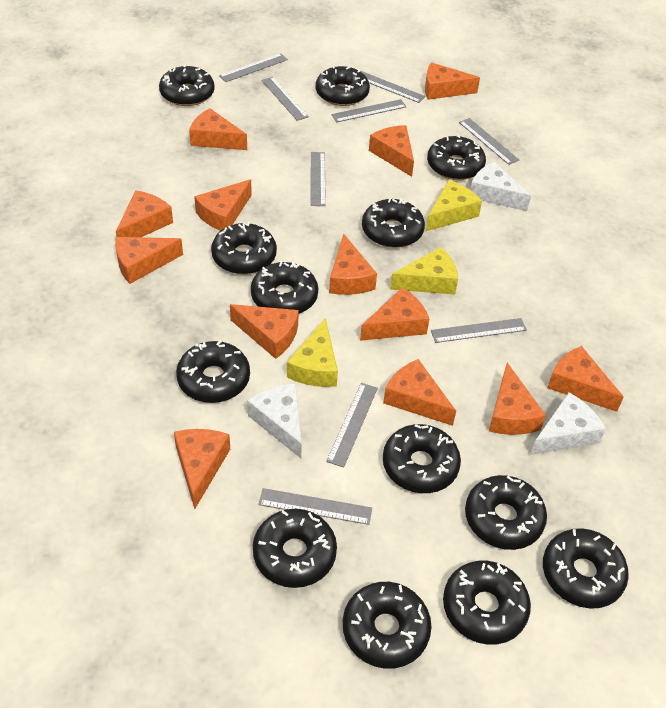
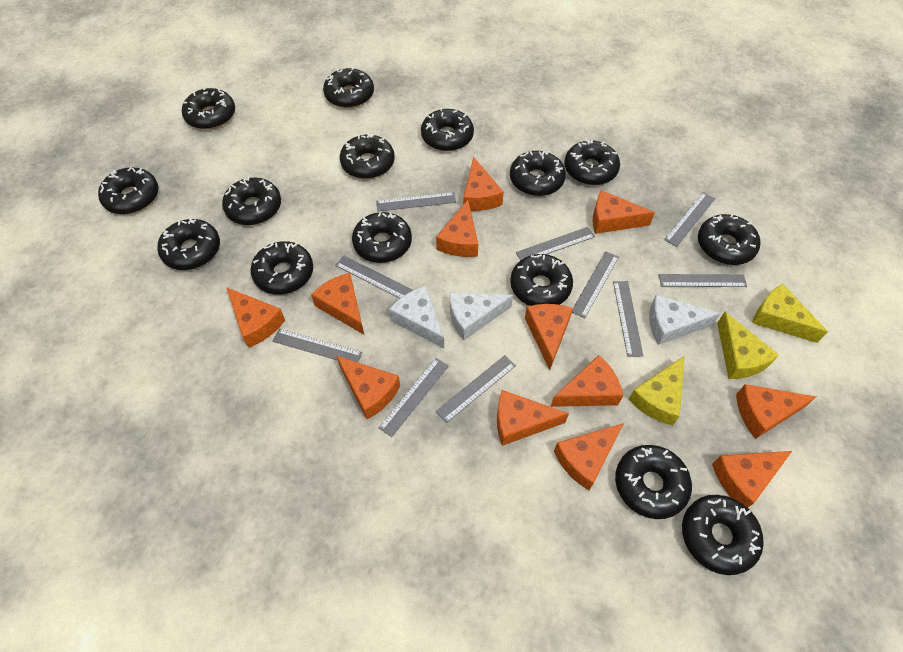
black donut: [159,64,215,106] [176,340,250,403] [211,222,277,274] [251,261,318,314] [253,509,337,588] [316,65,370,106] [343,582,432,669] [362,198,425,248] [383,424,461,493] [427,135,486,180] [443,561,531,645] [465,475,547,550] [543,528,629,609] = 13 -> [98,167,159,214] [157,218,220,270] [182,88,235,129] [222,176,281,225] [250,241,313,294] [323,67,374,108] [340,133,395,179] [352,212,412,263] [421,108,474,151] [510,151,566,196] [510,254,573,306] [564,140,620,185] [615,445,692,519] [682,495,764,575] [698,214,760,265] = 15
grey ruler: [219,53,288,82] [258,488,372,525] [261,77,309,121] [311,152,326,206] [326,383,378,467] [331,99,407,122] [361,71,426,103] [431,318,527,343] [459,118,519,165] = 9 -> [272,328,363,362] [335,256,413,298] [376,192,456,211] [379,358,449,437] [436,355,516,423] [516,227,595,261] [572,251,619,318] [613,281,643,357] [659,274,747,287] [664,192,715,247] = 10
orange cheese: [115,237,183,284] [116,190,173,237] [174,429,230,509] [189,108,247,150] [194,179,252,231] [230,304,299,359] [329,234,377,295] [360,287,429,341] [369,125,414,177] [383,359,456,426] [425,62,480,100] [489,363,546,435] [547,346,624,412] = 13 -> [226,287,285,348] [311,273,364,335] [336,356,400,419] [436,200,478,257] [463,157,504,211] [497,390,569,446] [525,304,573,370] [551,355,623,407] [554,423,624,490] [593,190,655,234] [712,451,792,508] [736,384,816,439] = 12

